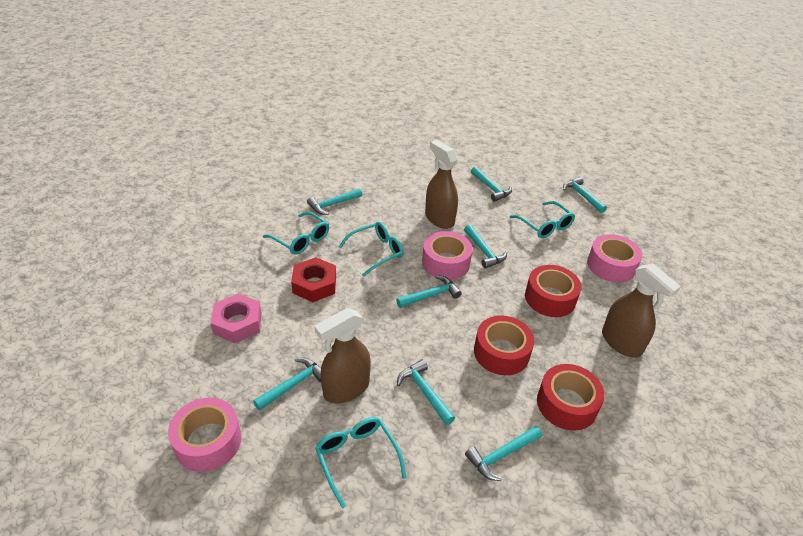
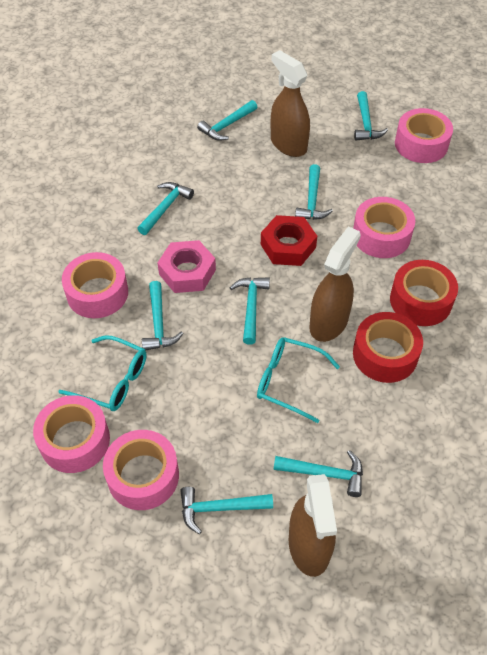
pink tape: [168,398,242,472] [422,231,473,280] [587,234,642,283] = 3 -> [33,395,110,473] [62,252,128,318] [103,430,179,510] [353,197,415,258] [395,108,453,163] = 5
red tape: [474,316,534,375] [525,265,582,317] [537,364,605,431] = 3 -> [353,312,423,383] [390,260,458,326] = 2
turquoise glasses: [263,212,329,255] [315,417,407,508] [339,222,404,277] [510,201,575,238] = 4 -> [58,335,146,411] [257,337,340,423] = 2

